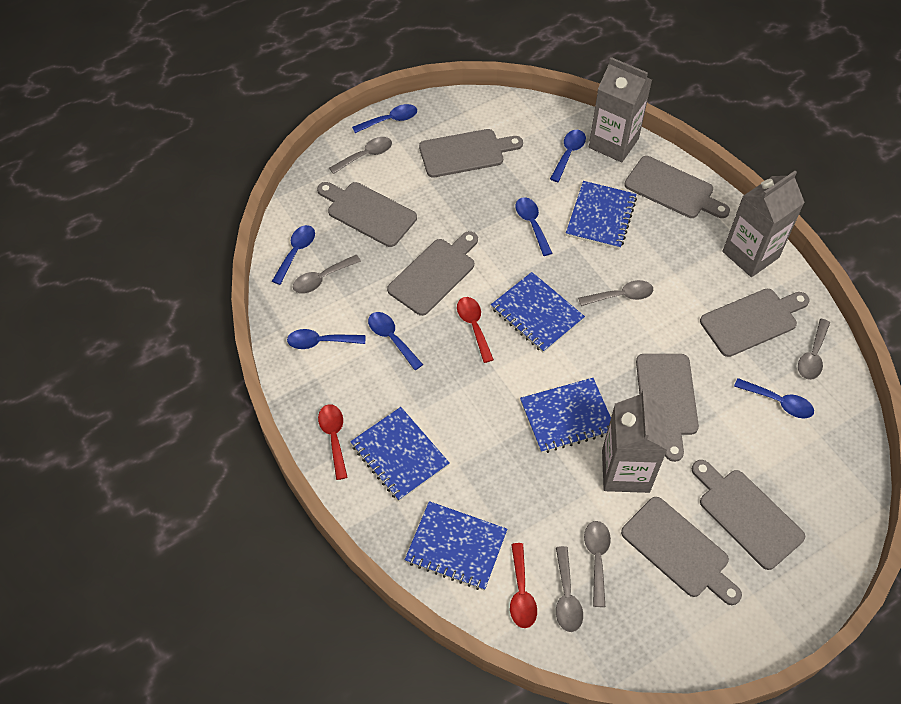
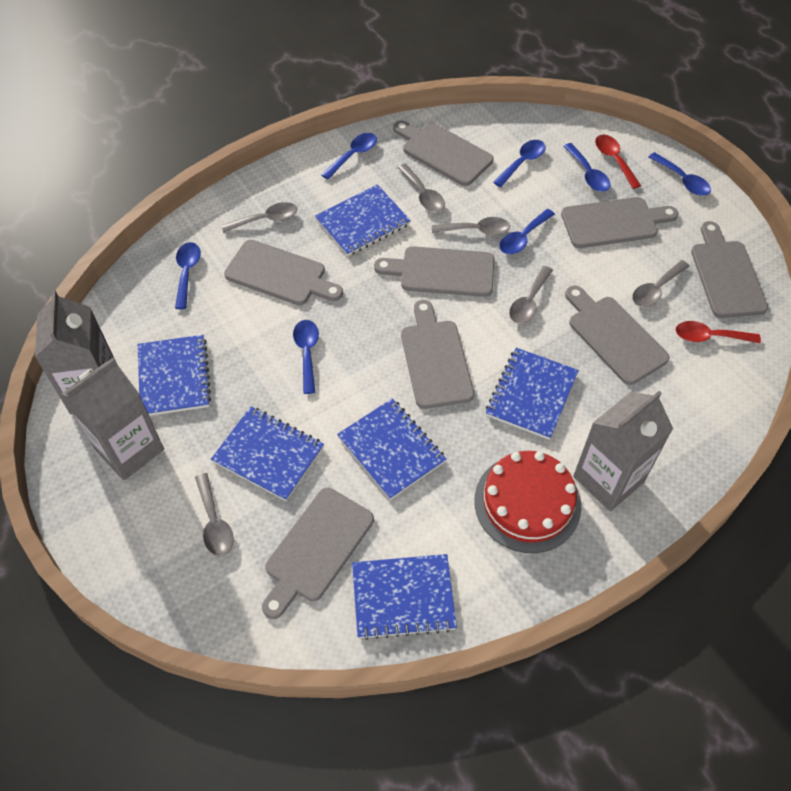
blue notebook: [350,407,450,501] [405,501,507,590] [491,272,585,353] [520,378,611,453] [566,181,637,249] = 5 -> [138,335,212,416] [211,407,324,501] [315,185,411,256] [337,398,446,500] [352,554,457,640] [486,348,579,440] = 6
red cake: none = 0 -> [474,451,582,553] = 1
red spoon: [318,404,348,480] [457,297,494,363] [510,543,537,628] = 3 -> [595,135,641,189] [676,321,761,343] = 2

